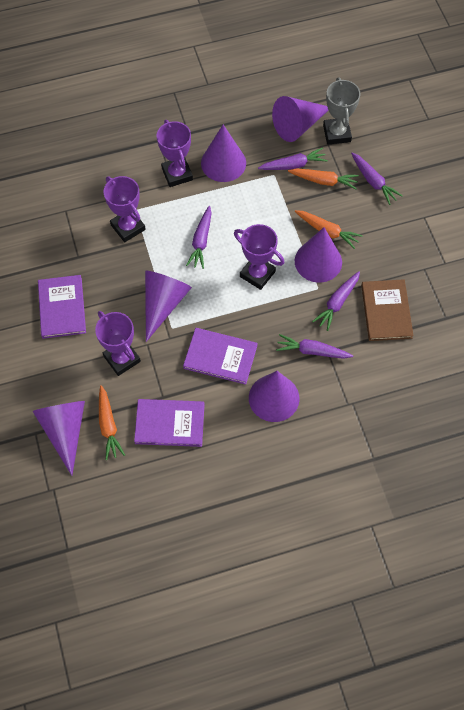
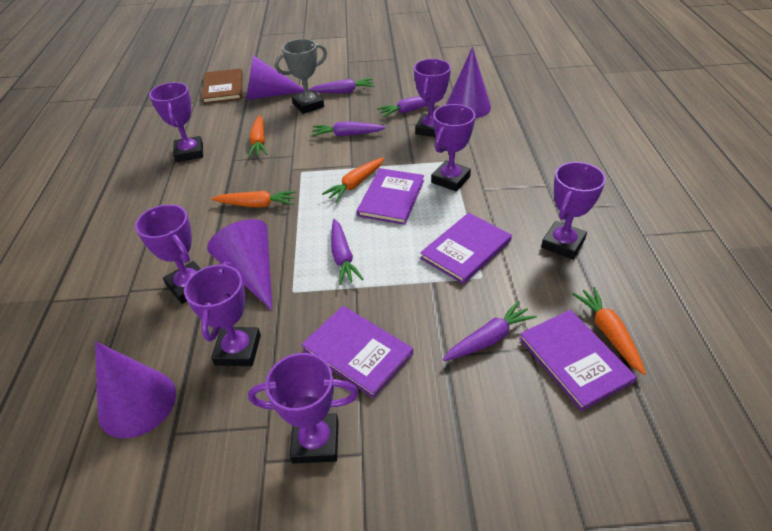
orange carrot: [99,385,125,460] [288,169,359,189] [295,210,363,249] = 3 -> [211,191,296,207] [248,115,267,157] [322,158,384,202] [572,287,646,375] = 4
purple book: [38,275,86,339] [134,399,205,447] [183,328,258,385] = 3 -> [301,306,413,398] [357,168,424,225] [420,213,512,284] [519,310,637,411] = 4
purple cone: [33,401,85,476] [145,270,192,342] [201,125,246,182] [249,371,300,422] [272,96,329,142] [295,227,342,283] = 6 -> [95,341,176,438] [207,219,272,310] [246,55,304,100] [446,47,491,118] = 4
purple trophy: [95,311,141,376] [104,176,146,242] [157,120,193,187] [234,224,284,290] = 4 -> [135,204,201,304] [149,82,203,162] [184,262,261,366] [248,353,358,464] [414,59,451,137] [431,104,475,192] [541,162,606,259] = 7

